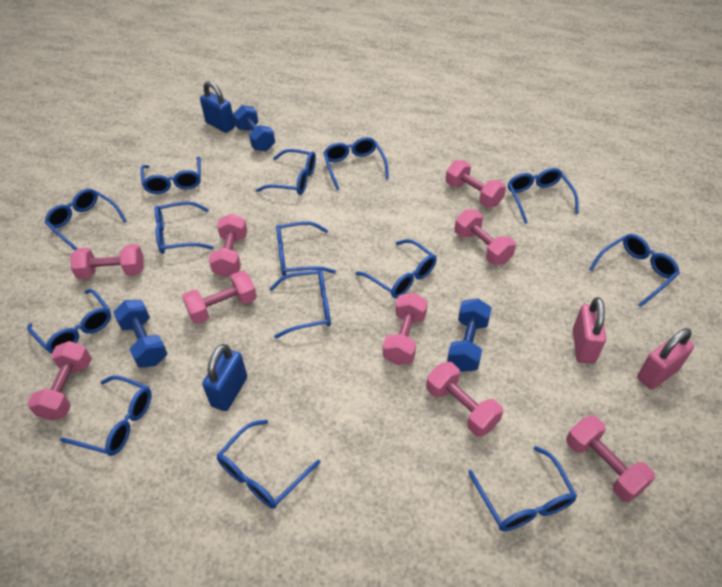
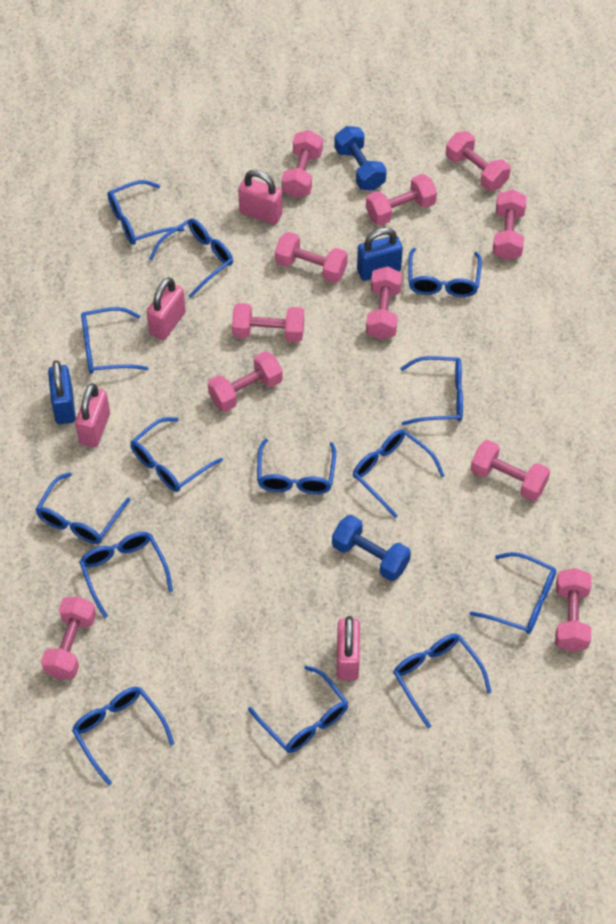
blue dumbbell: [113,300,168,368] [233,105,275,151] [447,298,492,372] = 3 -> [332,515,411,581] [334,126,387,190] = 2
pink dumbbell: [27,341,92,421] [70,244,144,279] [182,271,257,324] [209,214,247,277] [383,292,428,365] [426,362,503,437] [446,160,506,208] [455,209,516,265] [566,415,655,502] = 9 -> [41,596,96,679] [208,351,283,412] [232,303,304,342] [275,232,348,283] [282,130,323,198] [366,174,437,226] [366,266,402,340] [446,131,510,191] [471,440,550,501] [493,189,527,260] [555,568,592,652] = 11
pink padlock: [573,297,606,364] [637,328,694,390] = 2 -> [75,383,110,447] [147,277,186,340] [238,170,283,225] [337,616,360,681] = 4

